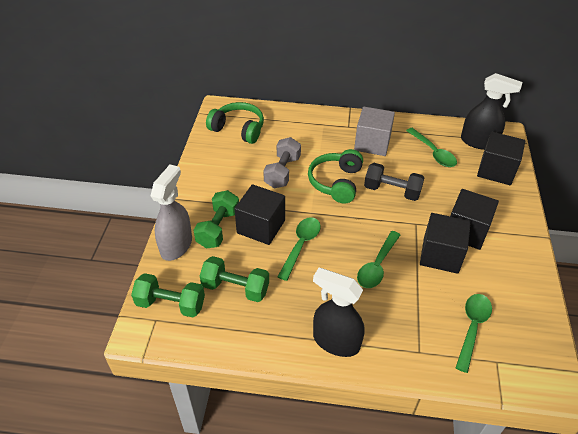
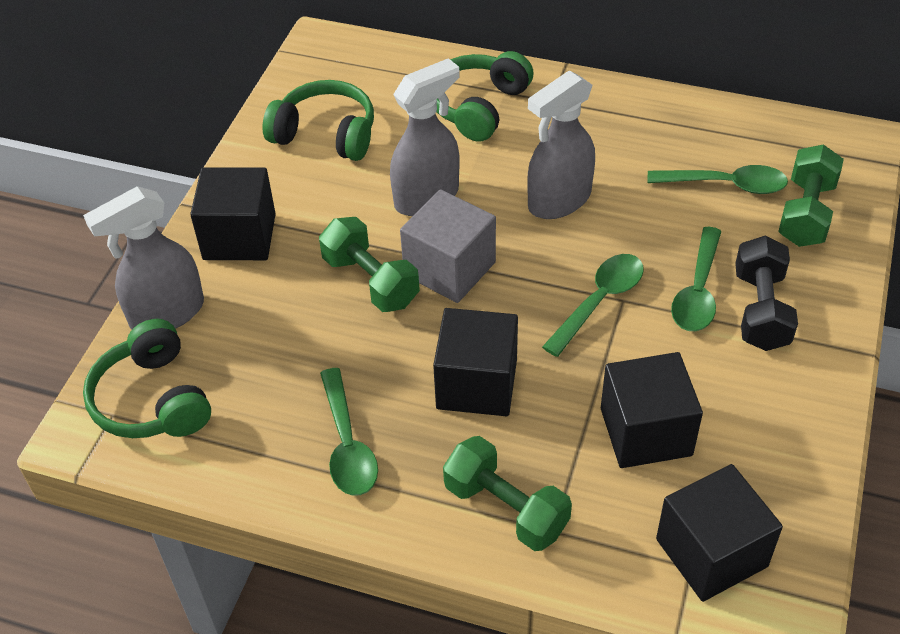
black spray bottle: [313,268,365,357] [461,73,522,150] = 2 -> none = 0
green headphones: [206,102,264,144] [308,149,363,204] = 2 -> [83,319,211,438] [263,80,374,161] [436,51,533,142] = 3
grey dumbbell: [263,137,301,188] = 1 -> none = 0
grey spray bottle: [151,164,192,261] = 1 -> [83,186,204,329] [390,58,460,216] [527,71,595,219] = 3

